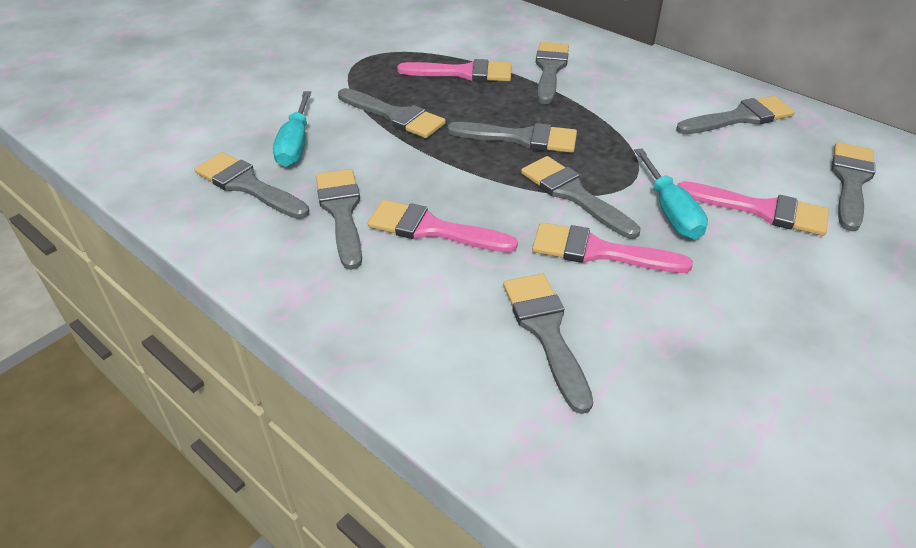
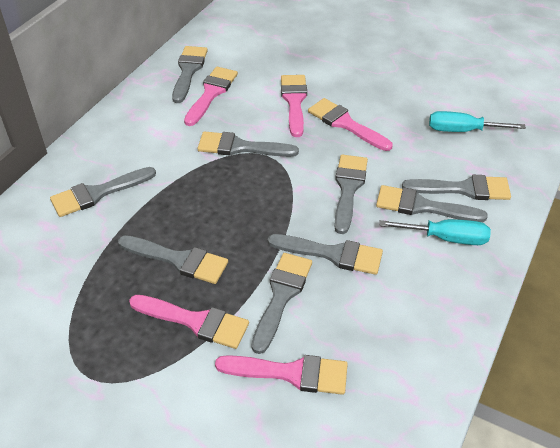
pink brush: [367,200,518,253] [397,59,512,82] [532,222,693,273] [677,181,829,236] = 4 -> [129,295,249,349] [184,67,238,126] [215,355,348,395] [281,75,307,137] [308,98,393,151] = 5

